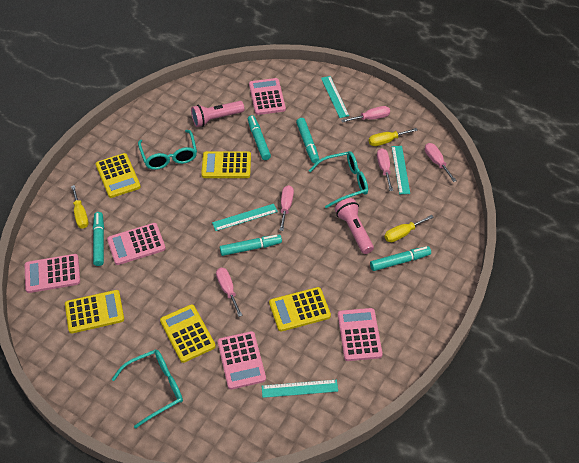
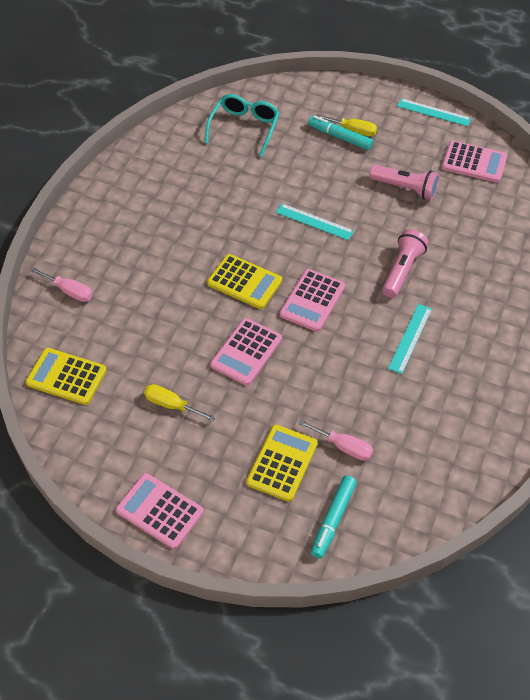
pink calculator: [25,254,80,293] [107,223,166,265] [218,331,266,390] [249,78,286,115] [338,308,383,361] = 5 -> [116,473,204,549] [210,318,282,386] [280,269,345,332] [442,141,507,183] = 4
pink screwdriver: [216,268,243,317] [280,185,294,231] [341,106,390,123] [377,148,393,191] [425,143,457,182] = 5 -> [31,267,93,302] [299,420,373,461] = 2
turquoise glasses: [112,349,183,429] [138,130,197,170] [309,151,368,208] = 3 -> [205,94,280,157] = 1
turquoise marker: [93,212,104,266] [220,235,282,256] [248,115,271,160] [296,118,319,163] [370,246,431,271] = 5 -> [308,116,373,150] [311,475,357,559] = 2
turquoise ruler: [212,204,278,231] [262,380,338,398] [321,76,349,118] [391,146,410,194] = 4 -> [276,203,354,240] [388,304,432,374] [397,98,471,126] = 3
yellow calculator: [65,290,124,334] [96,153,141,198] [160,304,216,363] [201,151,251,178] [269,287,331,332] = 5 -> [26,348,107,405] [207,254,282,309] [246,425,318,502] = 3
yellow screwdriver: [71,185,89,229] [369,128,418,146] [384,215,434,242] = 3 -> [144,384,216,421] [316,114,377,136] = 2

